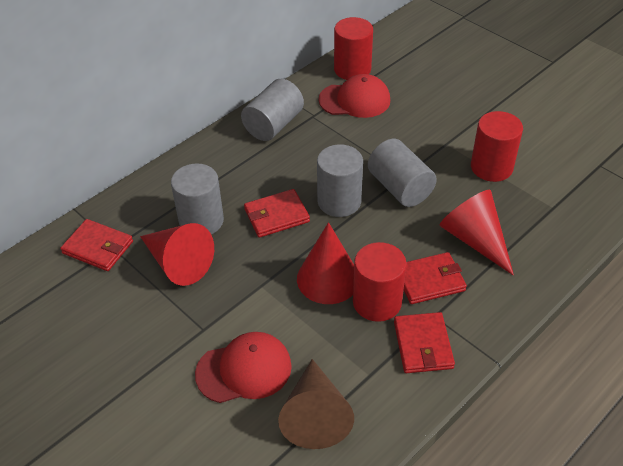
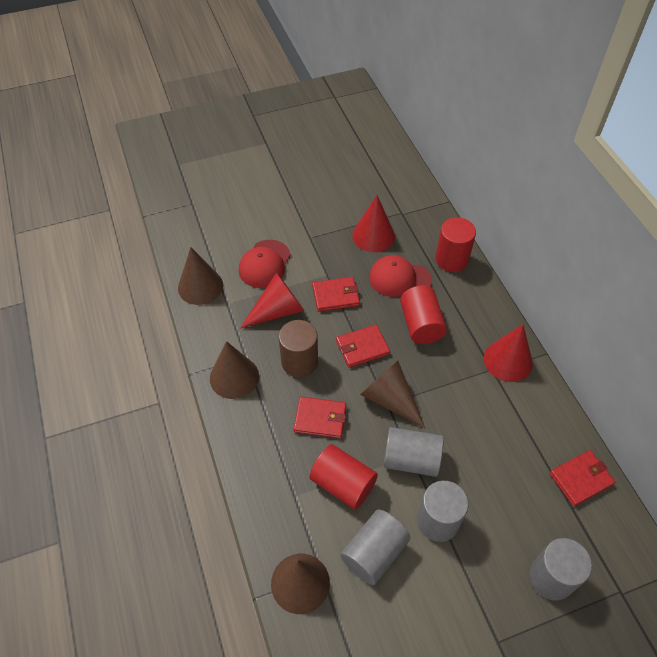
brown cone: [278,359,354,449] = 1 -> [178,247,223,305] [210,341,259,399] [271,554,330,614] [360,361,425,428] = 4
brown cylinder: none = 0 -> [279,320,318,377] = 1

